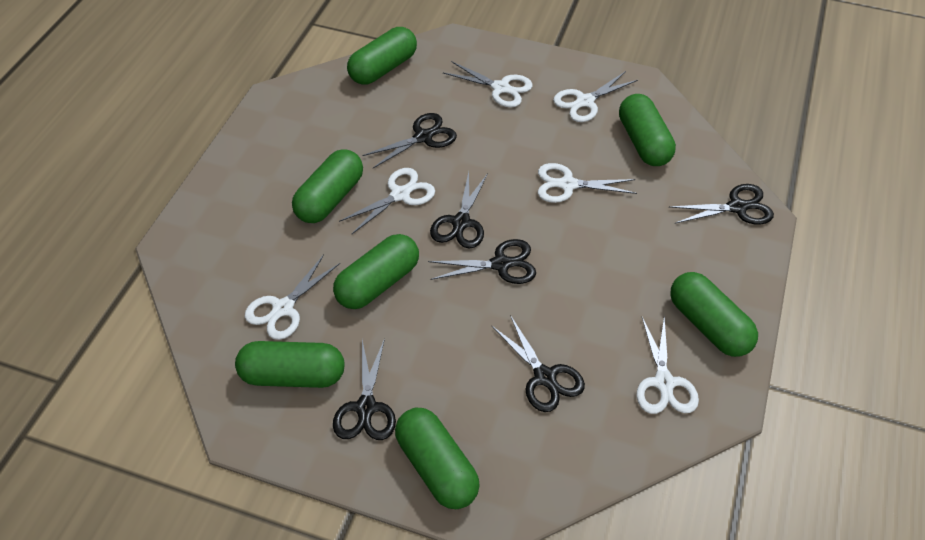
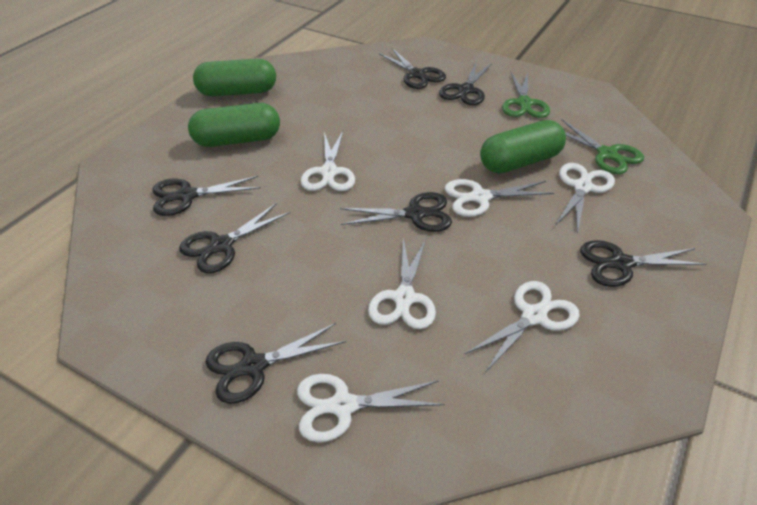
black scissors: [333,338,396,440] [363,113,457,168] [428,239,536,284] [430,172,488,248] [492,315,585,412] [670,184,774,225] = 6 -> [153,176,261,216] [179,203,291,273] [206,323,346,404] [340,192,452,232] [378,48,446,89] [439,62,492,105] [580,240,706,287] = 7
green capsule: [235,341,344,388] [292,149,363,223] [333,234,419,309] [347,27,417,85] [395,408,480,509] [619,94,676,166] [670,272,758,357] = 7 -> [188,103,280,147] [193,59,276,96] [480,120,566,173] = 3
green scissors: none = 0 -> [502,72,550,118] [561,119,644,174] = 2

